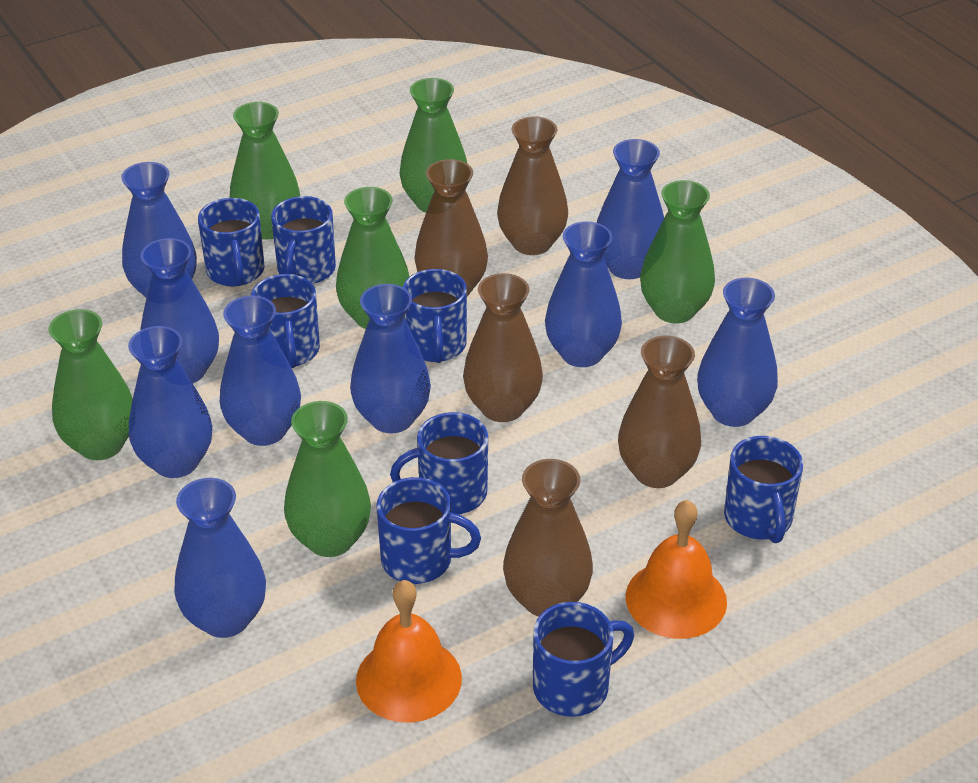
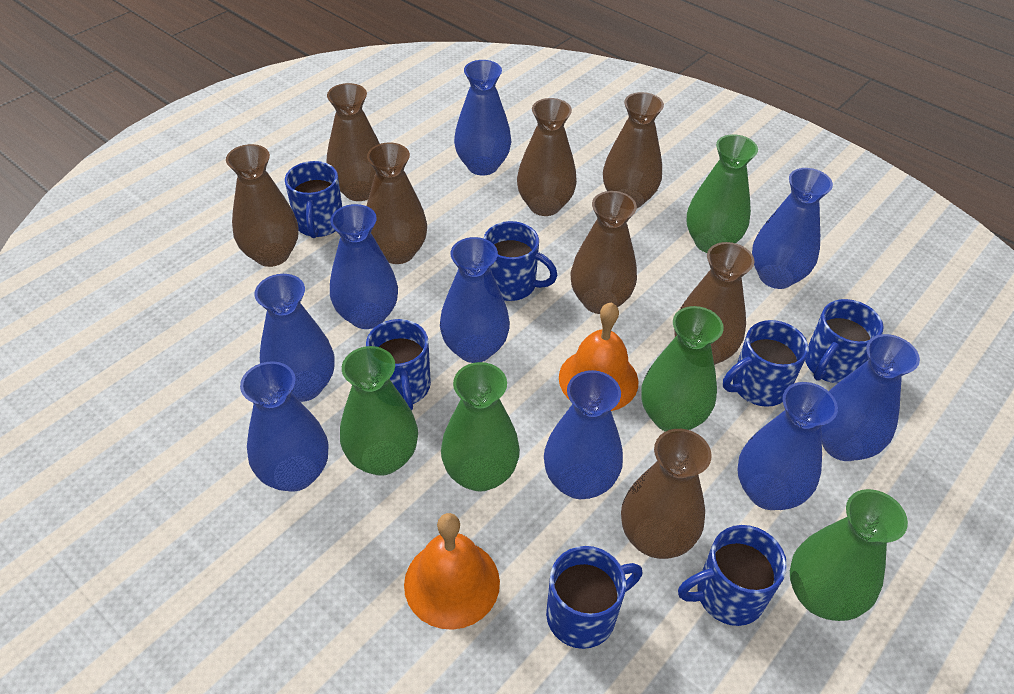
blue mug: [198,198,265,287] [251,274,320,368] [271,196,336,284] [376,477,481,584] [390,412,488,514] [403,269,467,363] [533,602,634,717] [724,436,803,543] = 8 -> [285,161,342,238] [366,319,431,411] [484,221,558,301] [546,546,642,649] [678,525,787,626] [723,320,809,407] [805,299,884,384] = 7
brown vase: [414,159,488,296] [463,273,543,422] [497,116,568,255] [503,459,593,617] [618,336,701,488] = 5 -> [226,144,298,267] [327,83,380,201] [366,142,427,264] [517,98,577,216] [571,191,637,314] [603,92,664,208] [621,429,712,559] [674,242,754,365] = 8
green vase: [48,309,133,460] [230,102,300,240] [284,401,371,557] [336,187,409,329] [399,78,467,213] [640,180,715,323] = 6 -> [340,346,418,476] [441,362,520,492] [641,306,724,432] [687,134,758,253] [790,489,908,621] = 5

